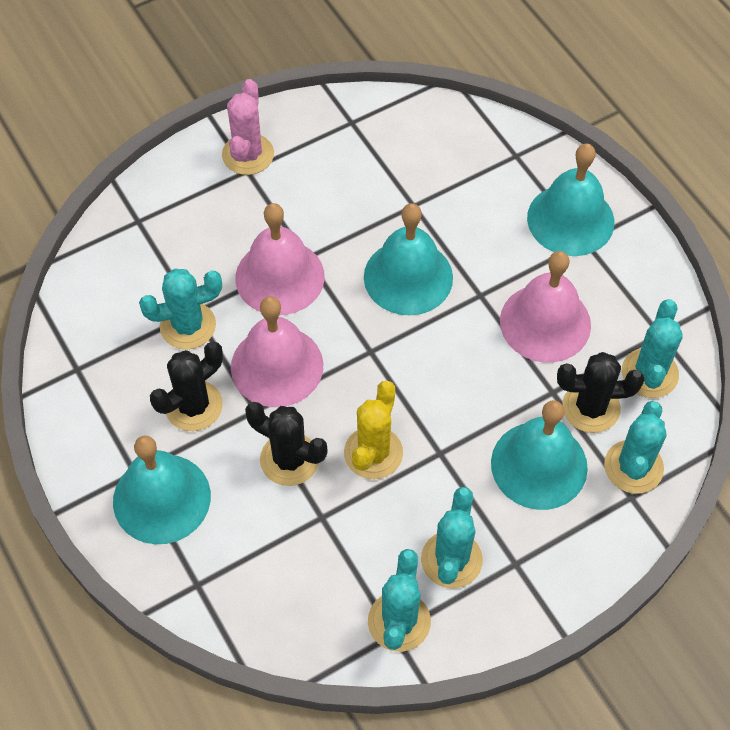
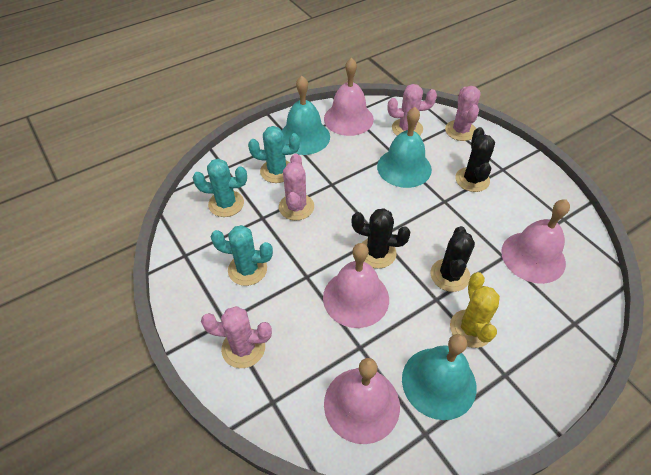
pink bell: [231,296,323,407] [235,203,325,315] [500,251,591,363] = 3 -> [323,243,389,328] [324,58,374,136] [324,358,400,444] [501,199,570,284] = 4
pink cactus: [222,79,274,175] = 1 -> [201,306,272,368] [279,153,314,221] [388,84,437,136] [445,86,481,141] = 4
turquoise bell: [113,436,211,544] [364,203,453,316] [491,400,588,510] [527,143,614,256] = 4 -> [281,76,330,155] [377,107,432,188] [402,334,477,420] = 3
turquoise cactus: [139,269,222,350] [368,549,431,652] [421,487,483,589] [604,401,667,494] [622,299,683,398] = 5 -> [193,159,247,217] [211,225,273,286] [248,126,300,183] = 3

